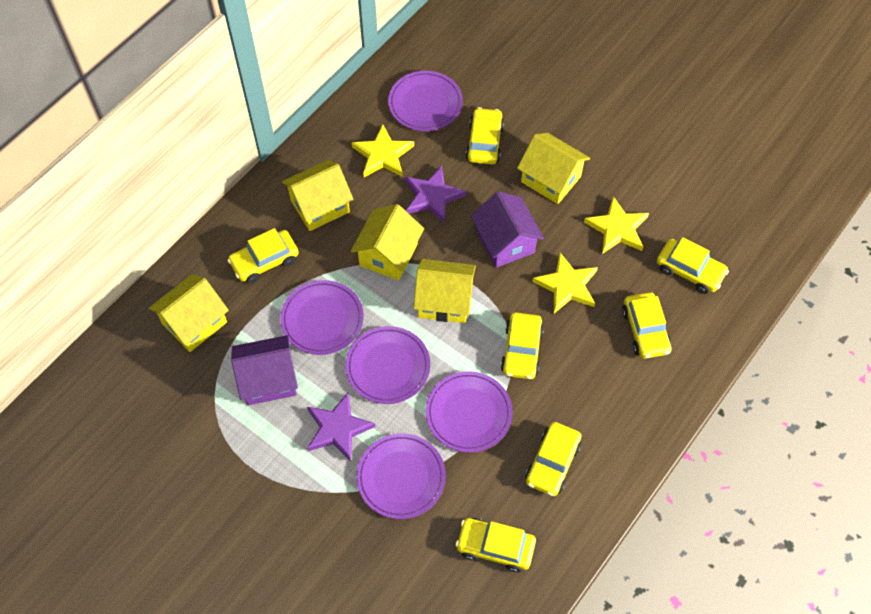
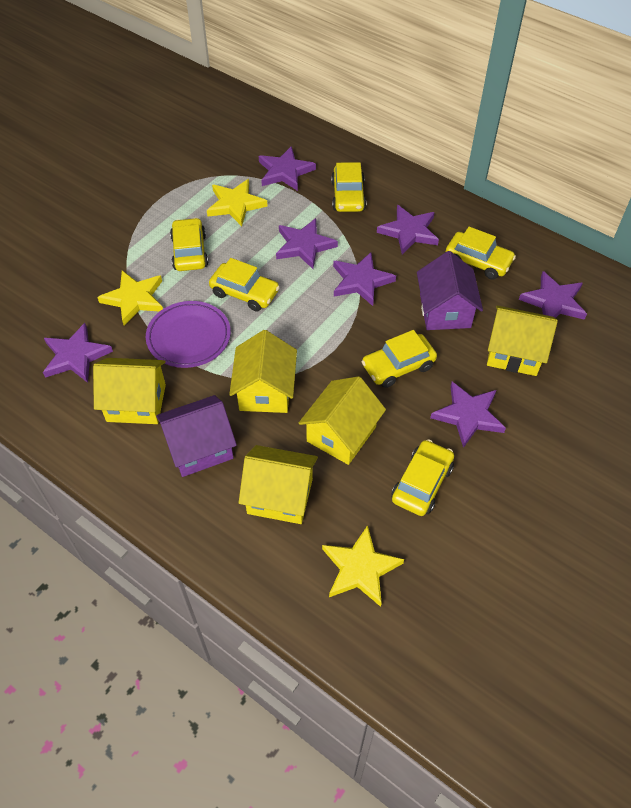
purple plate: [280,280,364,355] [345,326,430,404] [356,433,446,519] [388,71,463,131] [426,371,513,453] = 5 -> [146,301,231,368] = 1
purple star: [307,393,376,462] [405,166,466,223] = 2 -> [43,323,113,383] [259,146,316,191] [276,218,338,269] [333,252,396,306] [377,205,439,254] [430,382,506,448] [519,271,587,320] = 7
yellow car: [227,228,299,283] [456,518,536,572] [466,107,504,164] [501,312,544,379] [525,422,581,496] [622,292,672,359] [657,237,729,294] = 7 -> [170,218,208,271] [209,258,280,312] [331,162,366,212] [362,330,437,388] [391,439,454,516] [446,227,516,280] = 6

